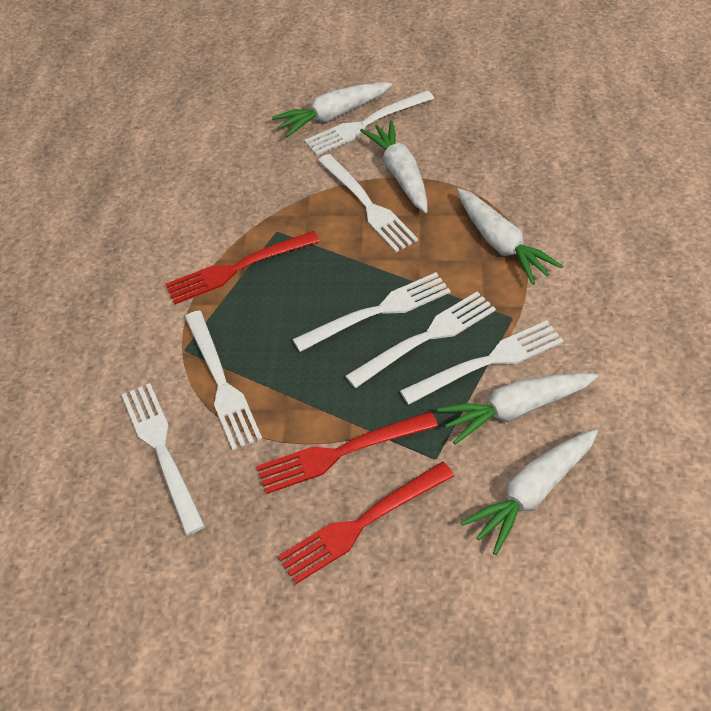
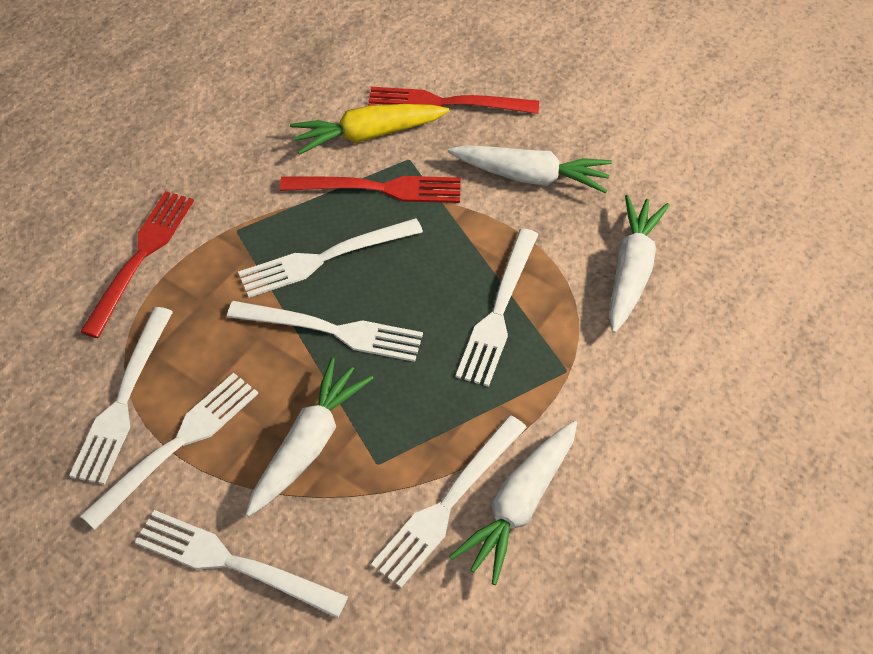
white carrot: [272,82,393,137] [360,120,428,213] [437,373,598,445] [457,188,563,285] [460,429,598,555] = 5 -> [246,358,373,517] [448,145,612,193] [449,421,577,585] [609,195,669,333] = 4
yellow carrot: none = 0 -> [290,104,450,155] = 1

